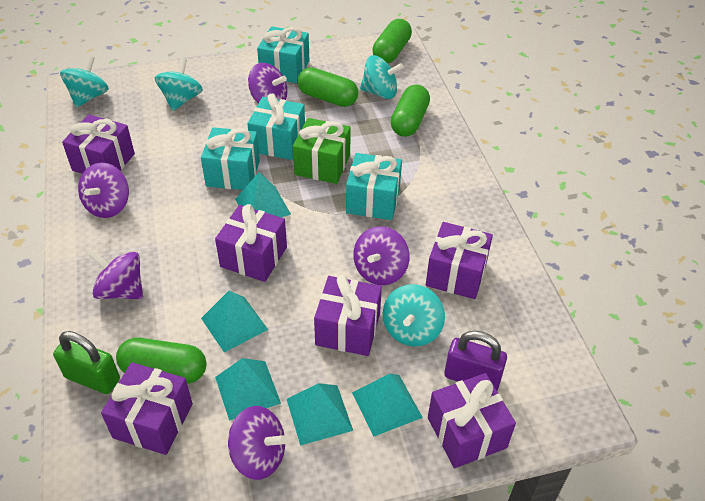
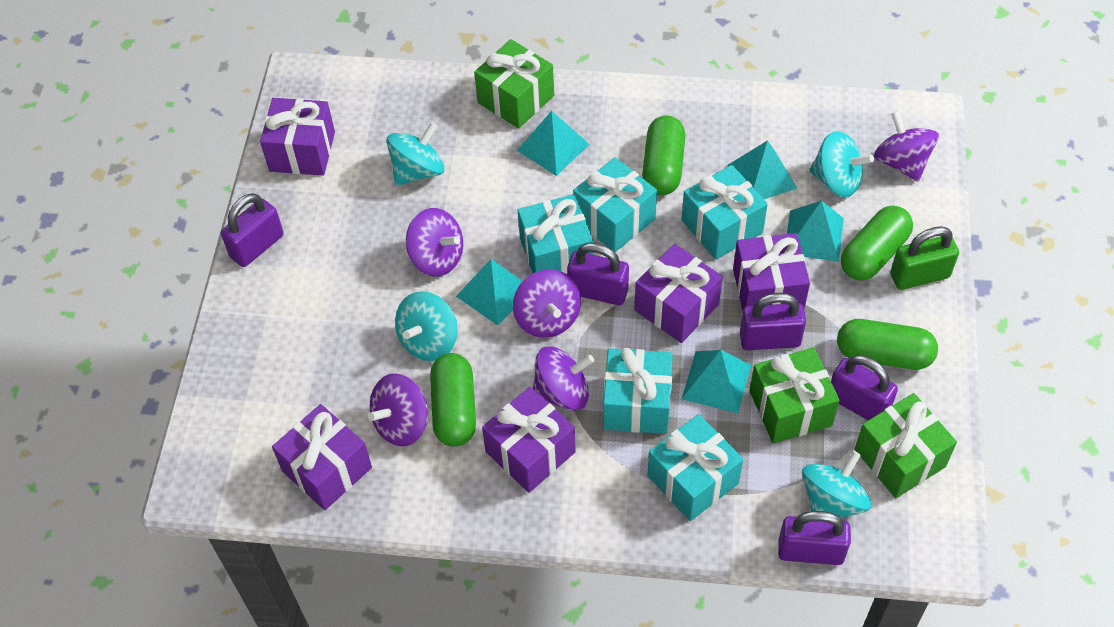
green gift: [293,118,351,184] = 1 -> [474,39,554,129] [750,347,840,444] [855,393,957,498] = 3
purple gift: [62,114,135,174] [101,362,193,455] [215,204,287,282] [314,275,382,356] [426,222,493,299] [428,373,516,468] = 6 -> [260,98,335,176] [272,404,372,510] [482,387,576,493] [635,244,723,343] [733,233,810,310] = 5
purple padlock: [444,331,507,390] = 1 -> [221,193,284,267] [567,243,629,305] [740,293,806,350] [778,511,851,565] [831,355,898,420] = 5
turquoise gift: [201,127,260,190] [247,93,305,160] [257,26,309,83] [346,153,402,220] = 4 -> [518,194,593,274] [573,157,657,252] [603,348,673,434] [647,414,743,521] [682,165,768,260] = 5

